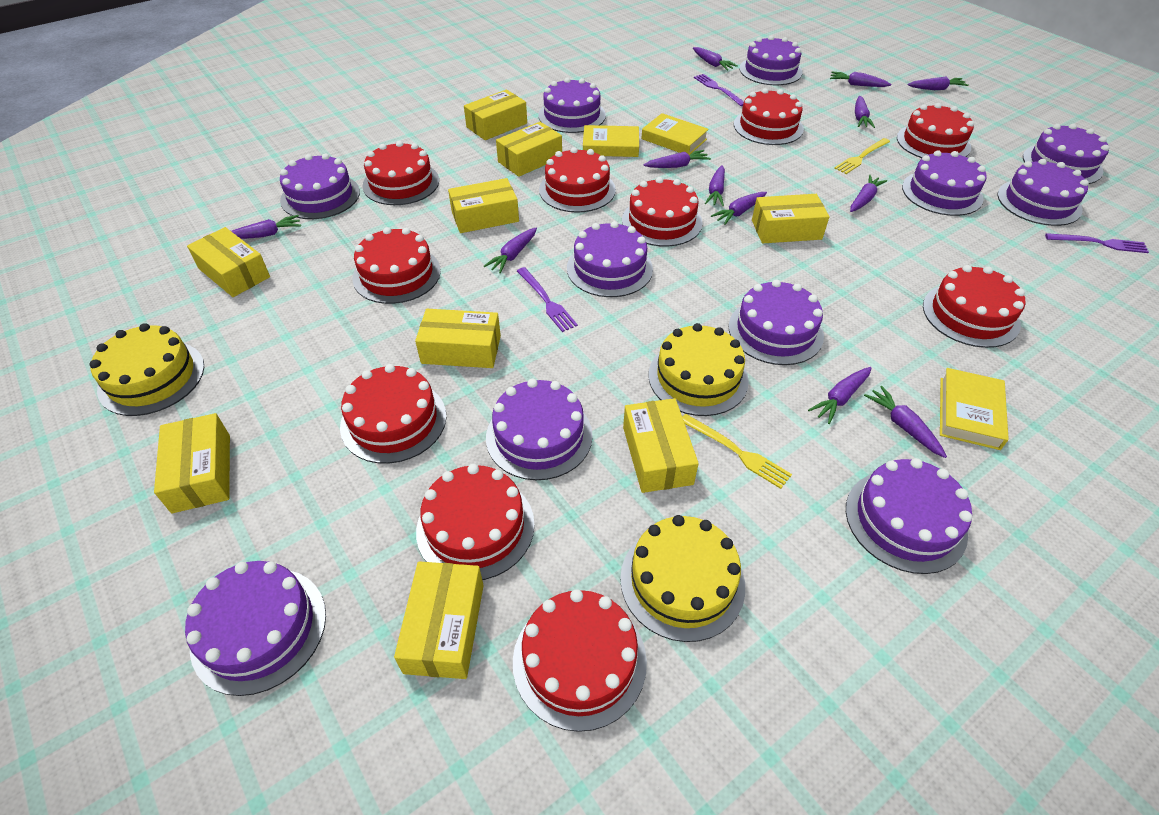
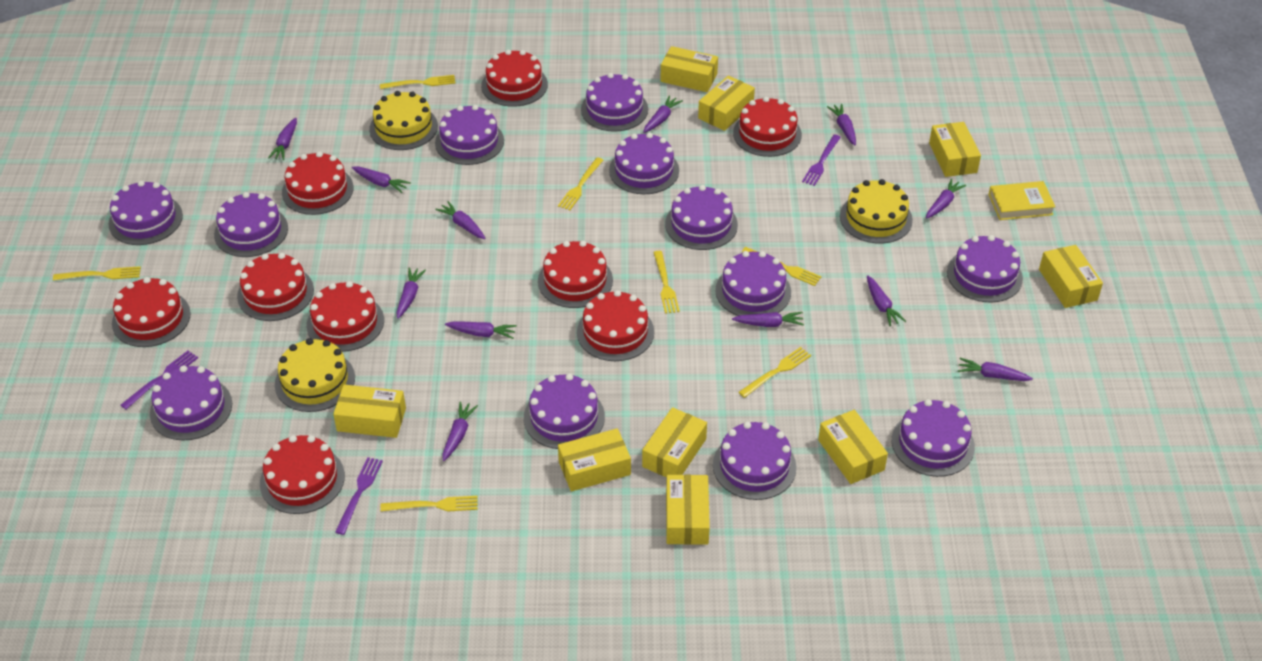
purple cake: [185,561,326,696] [280,154,360,219] [486,379,593,480] [538,78,606,133] [567,221,653,297] [728,280,824,365] [740,35,803,85] [846,458,972,574] [902,150,987,216] [997,159,1089,226] [1023,124,1109,184] = 11 -> [109,181,183,245] [150,365,232,441] [214,192,288,257] [435,105,504,165] [524,374,605,449] [581,73,648,132] [609,133,679,194] [665,185,738,250] [713,421,796,500] [715,251,791,316] [892,399,975,477] [947,235,1023,303] = 12
red cake: [340,364,446,464] [353,227,441,304] [362,141,439,205] [416,464,535,580] [513,589,647,732] [539,147,616,213] [622,177,702,247] [734,88,804,145] [897,103,974,158] [923,265,1025,348] = 10 -> [112,277,191,347] [237,253,314,321] [260,435,345,514] [282,151,354,215] [307,281,384,352] [481,49,548,107] [538,241,613,308] [577,290,654,361] [733,97,802,157] = 9
yellow book: [583,125,639,157] [642,113,709,155] [940,368,1009,450] = 3 -> [988,181,1055,220] = 1
yellow fork: [682,414,792,489] [834,138,890,174] = 2 -> [53,266,141,281] [380,75,456,89] [380,496,478,512] [558,157,603,210] [653,251,680,314] [738,347,811,398] [742,247,821,286] = 7

